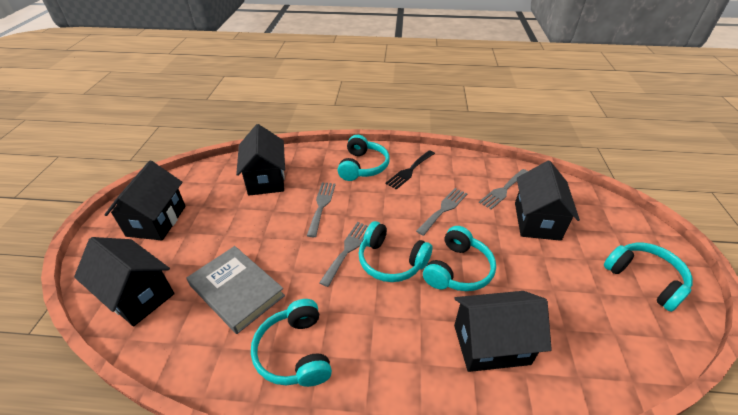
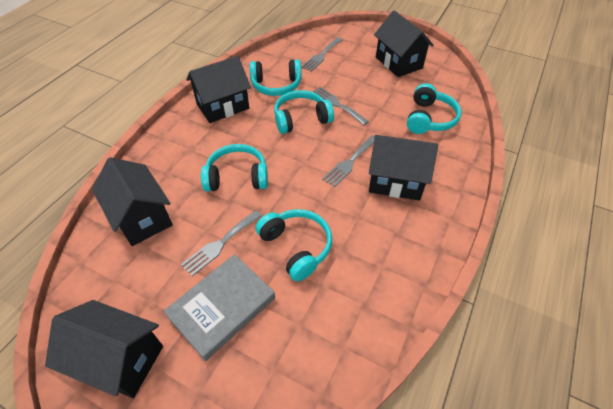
black fork: [385,150,435,190] = 1 -> none = 0

